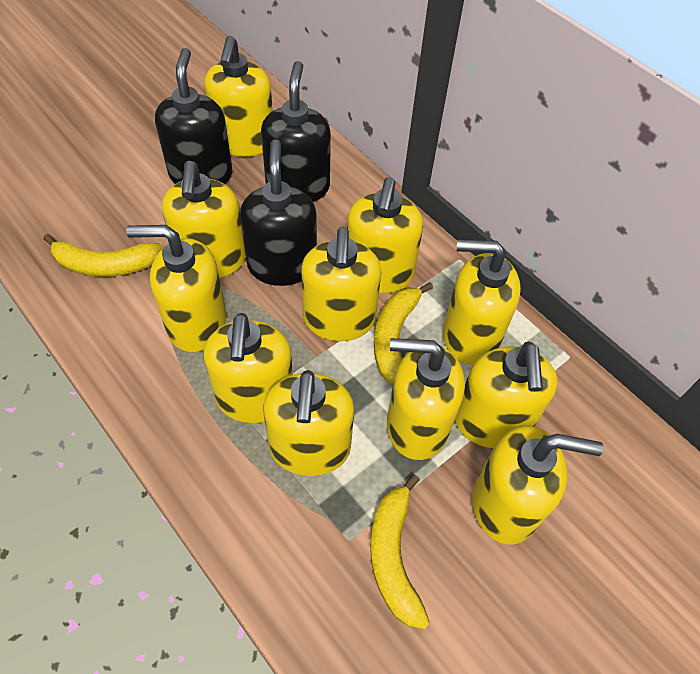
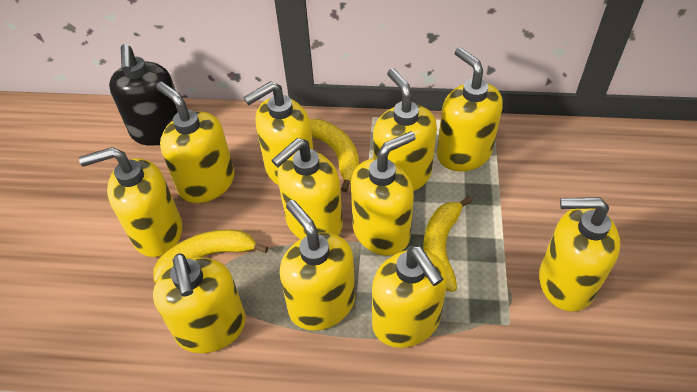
black soap dispenser: [155,48,232,184] [240,139,317,286] [261,61,331,202] = 3 -> [109,44,178,146] = 1

